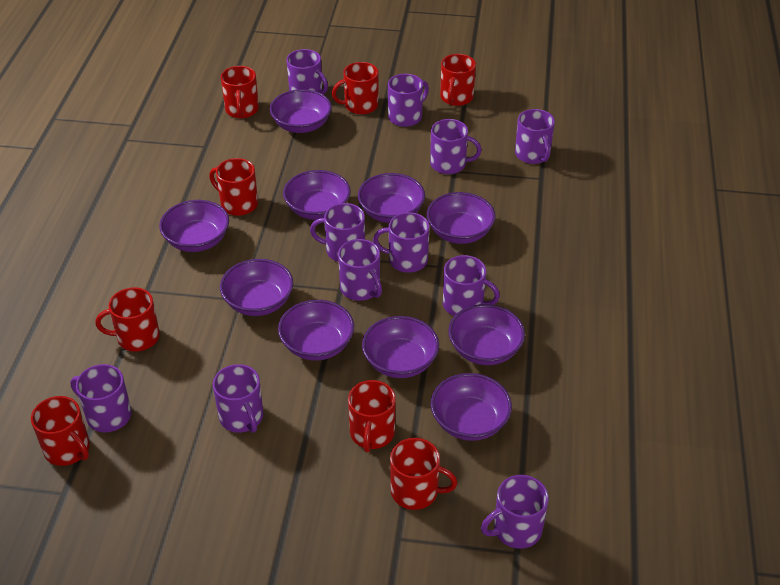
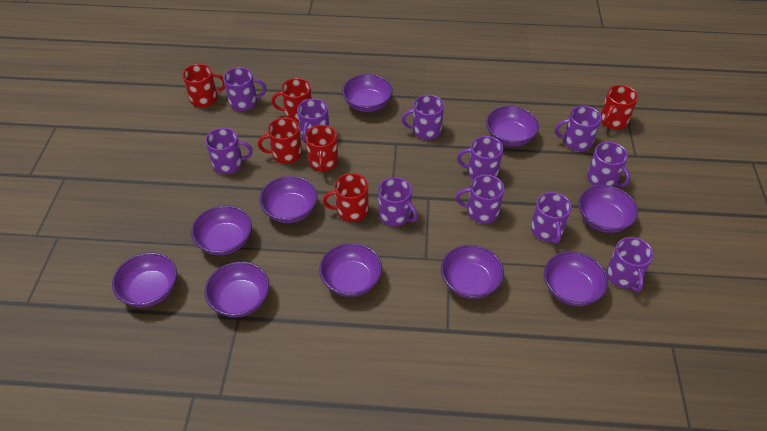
red mug: [31,396,90,466] [96,287,160,352] [209,158,258,216] [221,66,259,118] [332,62,378,114] [348,380,396,452] [390,438,457,510] [440,54,476,106] = 8 -> [182,64,225,107] [258,118,302,164] [271,78,312,122] [305,125,338,172] [323,173,369,222] [601,85,638,130] = 6

